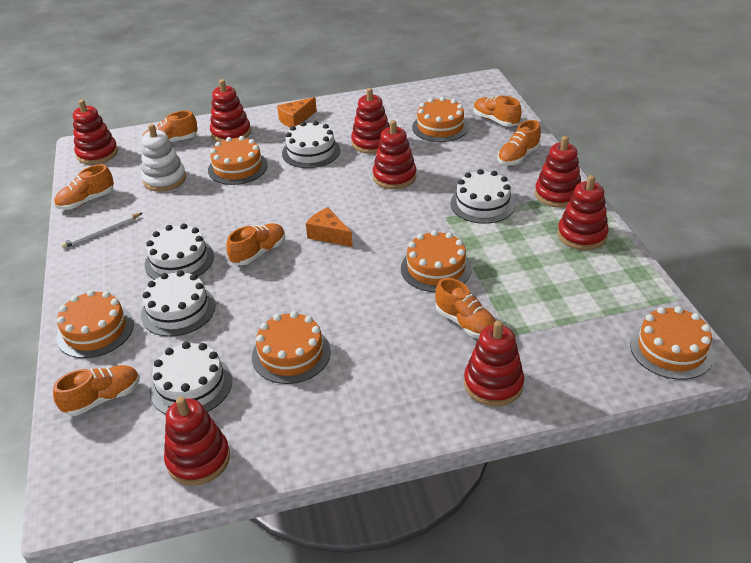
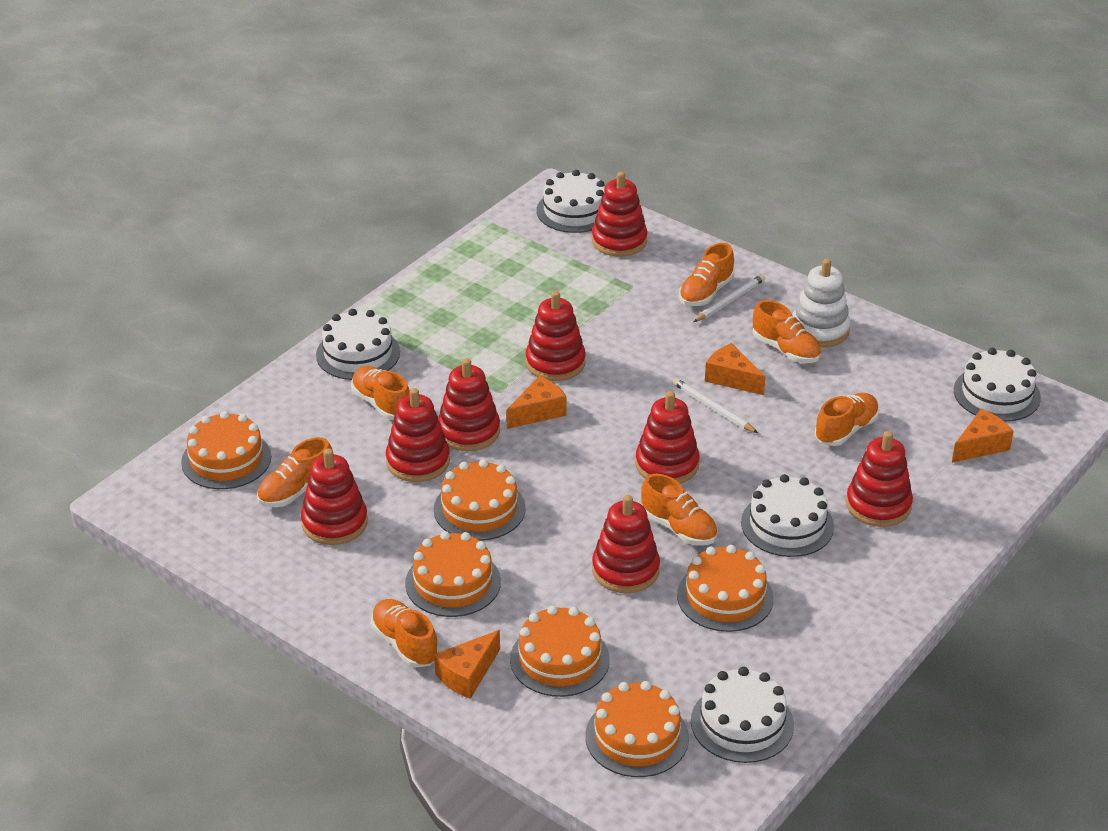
orange cheese: [277,97,317,128] [306,207,353,247] = 2 -> [434,630,500,699] [506,376,567,429] [705,343,766,395] [952,409,1014,463] = 4
white pencil: [61,213,142,248] = 1 -> [673,378,758,433] [694,274,765,322] = 2

